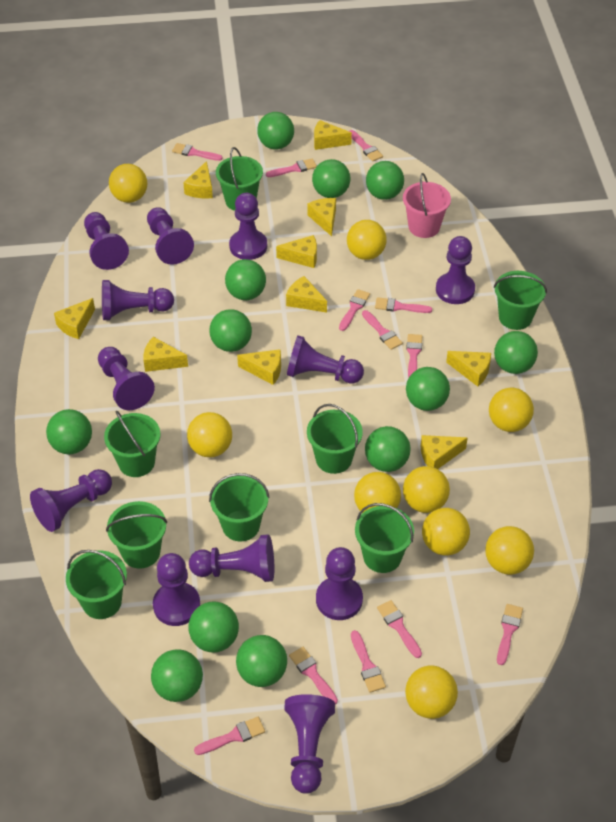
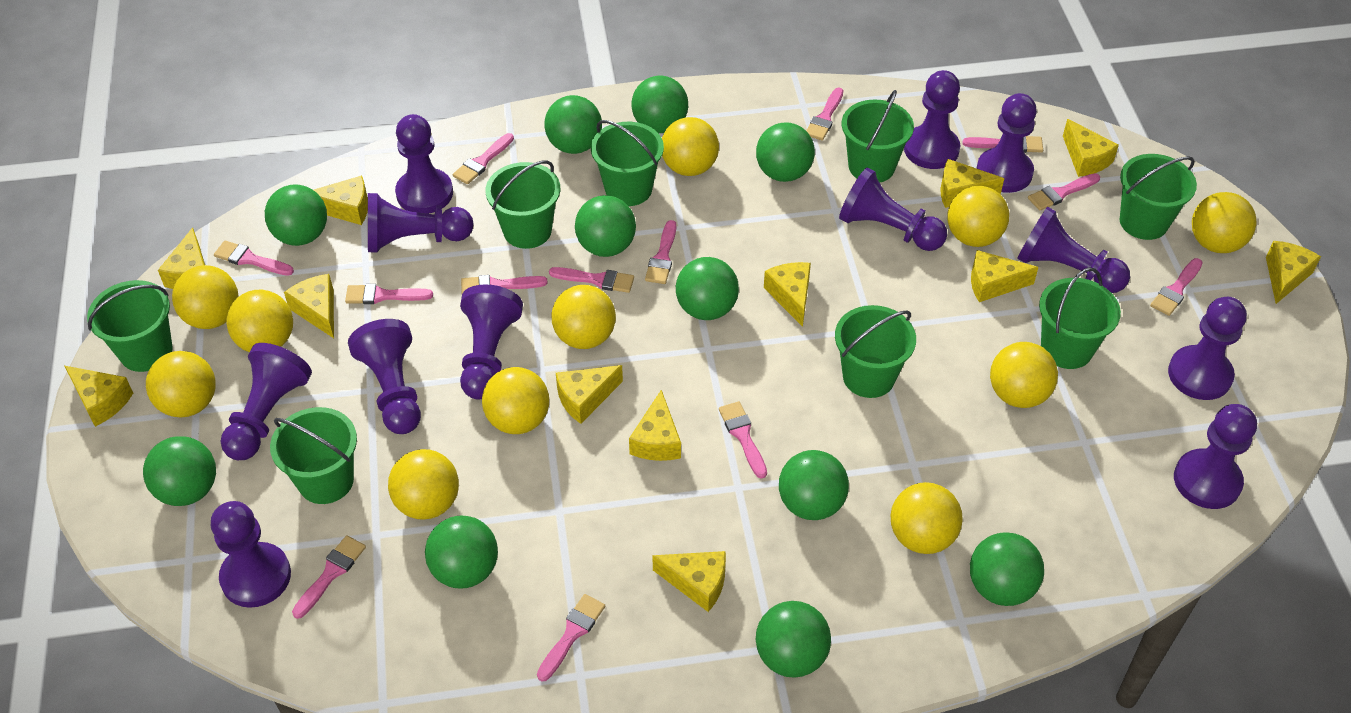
green ball: [46,409,92,454] [151,649,203,702] [189,601,239,653] [209,309,252,352] [225,259,266,300] [236,635,287,687] [257,112,294,150] [312,159,350,198] [365,426,410,472] [366,161,404,200] [406,367,450,411] [494,331,538,374] = 12 -> [143,436,216,506] [265,184,327,246] [425,516,498,588] [544,95,602,154] [575,195,636,257] [631,76,688,133] [676,257,739,320] [756,122,815,182] [756,601,831,678] [779,450,849,520] [970,532,1044,606] = 11
pink brush: [172,143,223,161] [194,717,265,755] [266,158,317,177] [289,647,338,705] [339,289,370,331] [349,130,383,161] [351,630,386,693] [362,310,403,350] [375,297,432,313] [377,600,422,658] [406,334,422,377] [497,604,523,665] = 12 -> [214,241,294,276] [292,535,366,619] [345,284,433,304] [453,133,514,184] [461,275,548,294] [537,594,605,682] [549,267,634,293] [645,220,676,284] [719,401,767,479] [806,88,843,141] [962,136,1043,153] [1028,173,1100,211] [1150,258,1203,316] = 13
pink bucket: [403,173,451,238] = 1 -> none = 0
yellow ball: [109,164,147,203] [187,412,232,457] [347,220,387,260] [354,472,401,512] [403,466,450,513] [405,665,458,719] [422,508,470,555] [485,526,534,575] [489,388,534,432] = 9 -> [146,351,216,417] [172,265,239,329] [226,290,293,352] [388,449,459,520] [482,367,549,434] [551,285,616,349] [662,117,719,176] [891,482,963,554] [947,186,1009,247] [990,342,1058,408] [1192,192,1257,253] = 11
yellow cheese: [54,298,95,339] [143,337,188,372] [183,161,213,199] [237,349,281,385] [276,235,317,268] [286,276,327,313] [308,198,336,236] [314,120,352,150] [421,435,468,469] [446,351,491,386] = 10 -> [65,366,133,427] [158,227,205,289] [284,274,334,338] [314,175,368,225] [556,365,623,424] [629,390,681,461] [652,551,726,612] [764,262,811,327] [941,159,1004,208] [971,250,1039,302] [1063,119,1119,177] [1266,241,1321,304] = 12

